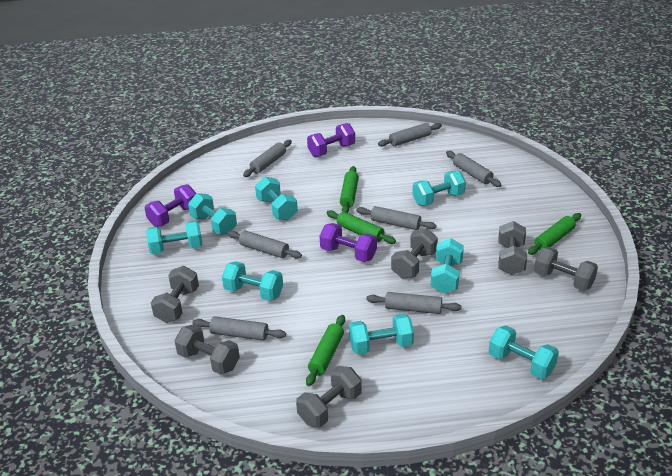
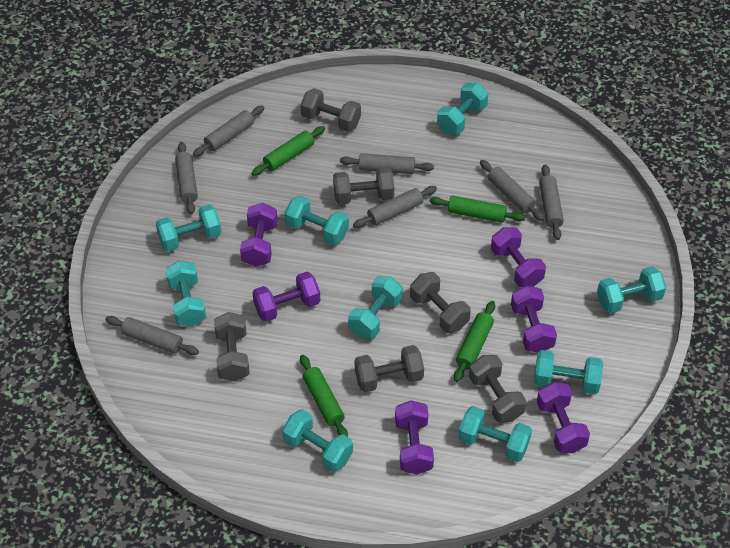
purple dumbbell: [145,184,197,227] [307,123,355,157] [319,223,377,262] = 3 -> [240,203,278,267] [252,272,320,322] [395,400,434,474] [491,227,546,288] [511,286,557,353] [537,382,590,453] = 6
turquoise dumbbell: [146,221,202,254] [188,193,237,234] [222,261,283,301] [255,177,298,221] [349,314,414,355] [412,171,466,206] [431,238,464,293] [489,326,559,379] = 8 -> [156,205,222,251] [165,261,206,326] [282,409,353,472] [285,195,349,245] [348,276,403,339] [437,83,488,134] [458,406,532,462] [534,350,603,394] [597,266,666,313] = 9

